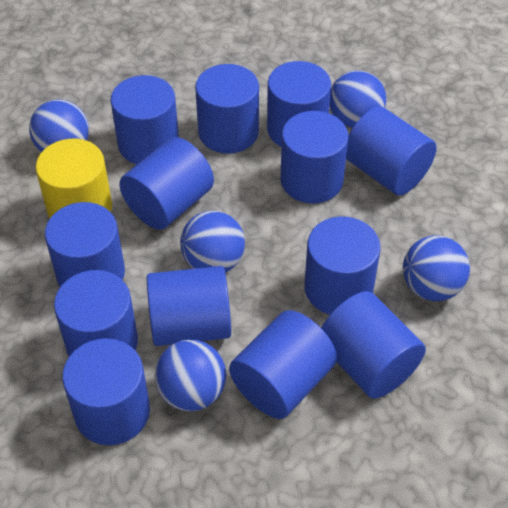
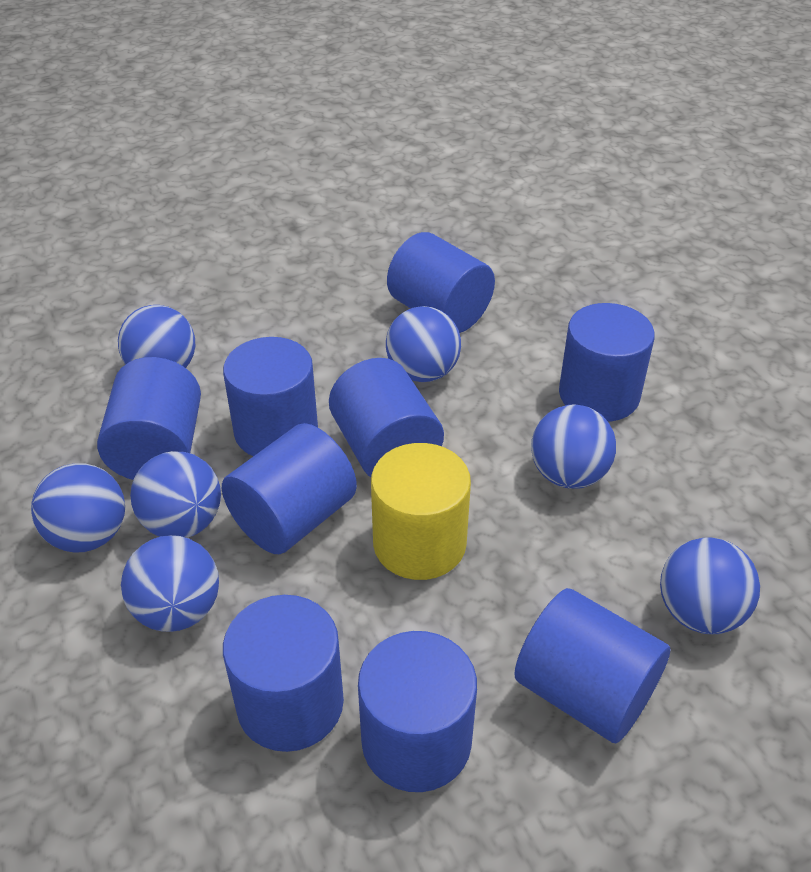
blue ball: [29,100,89,152] [155,339,226,412] [180,211,245,272] [330,70,386,128] [403,235,470,301] = 5 -> [31,464,125,553] [118,305,195,368] [121,535,219,632] [130,451,221,538] [386,306,461,382] [531,405,616,489] [660,537,760,634] = 7
blue cylinder: [45,202,125,287] [54,270,138,356] [62,338,150,445] [111,75,179,164] [119,137,214,230] [147,266,231,346] [195,64,259,154] [229,310,337,419] [267,61,331,147] [280,111,348,203] [304,216,381,314] [321,291,426,399] [346,107,437,195] = 13 -> [97,357,201,480] [222,423,357,554] [223,337,318,456] [223,595,344,752] [329,358,444,477] [358,631,477,792] [387,232,495,333] [514,588,670,743] [559,303,655,422] = 9

